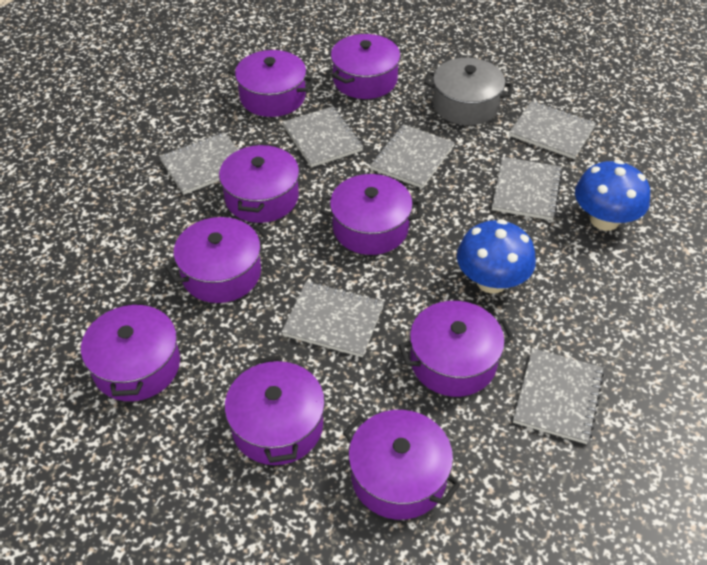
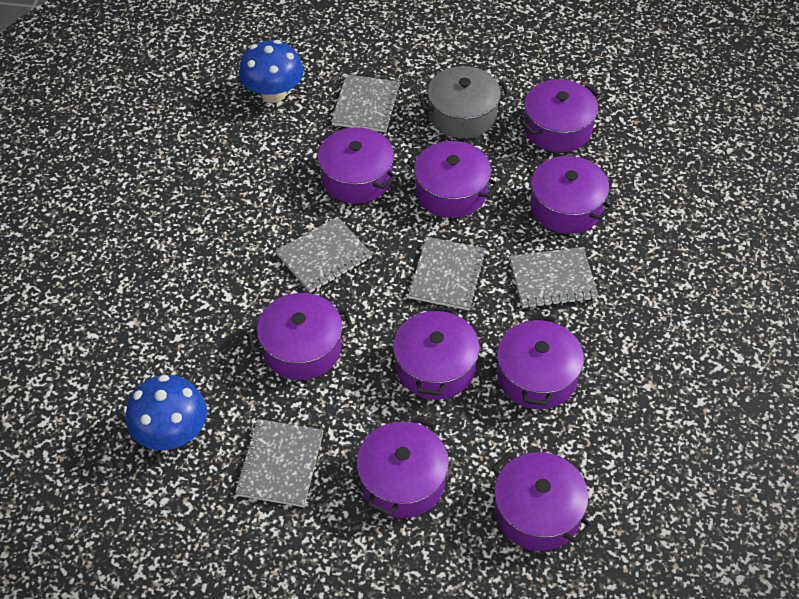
grey notebook: [159,132,238,194] [282,281,384,357] [283,106,363,167] [370,124,454,189] [492,157,563,221] [509,101,596,159] [513,348,604,444] = 7 -> [235,419,324,507] [276,216,373,293] [331,74,401,132] [408,237,487,311] [509,247,599,308] = 5

